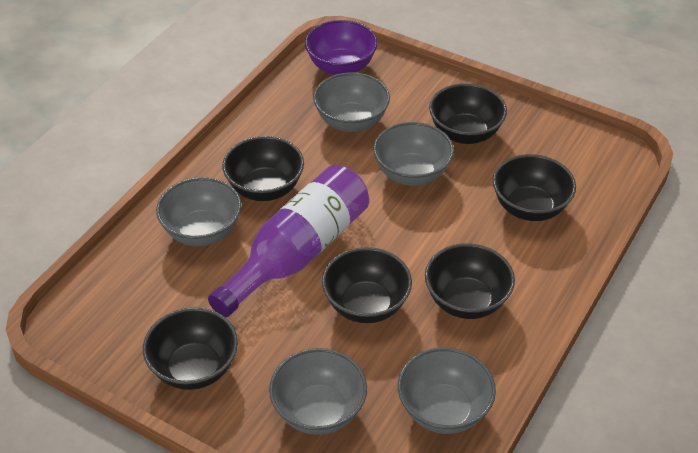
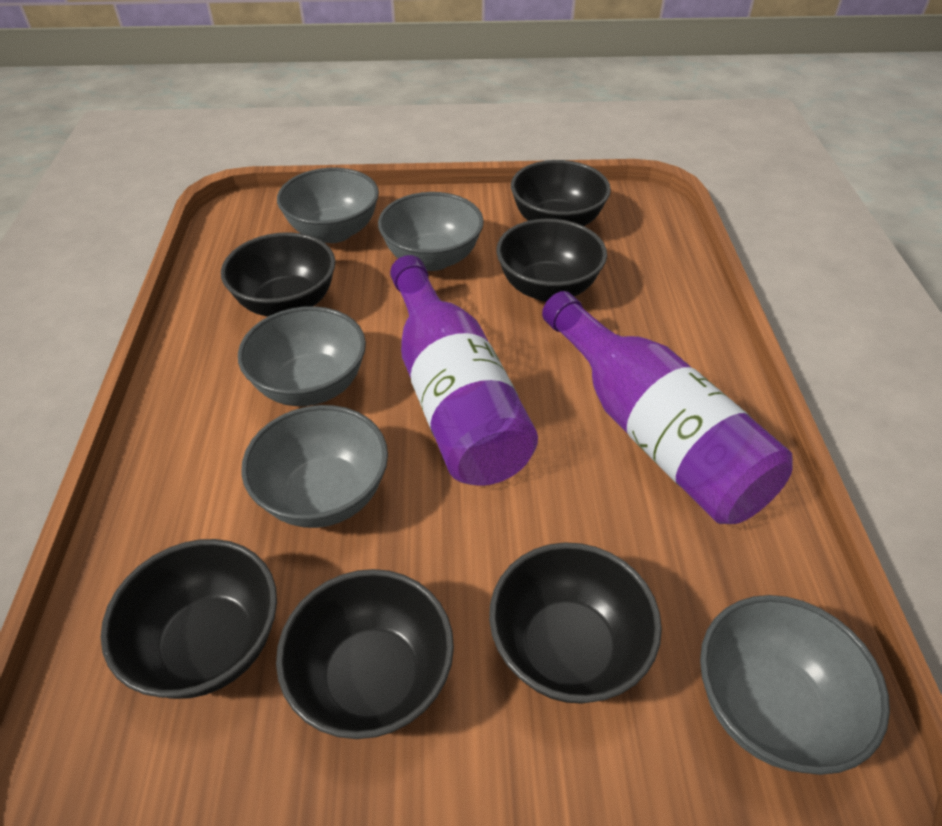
purple bottle: [208,165,369,317] = 1 -> [390,255,538,486] [542,291,793,524] = 2
purple bowl: [305,20,378,75] = 1 -> none = 0

